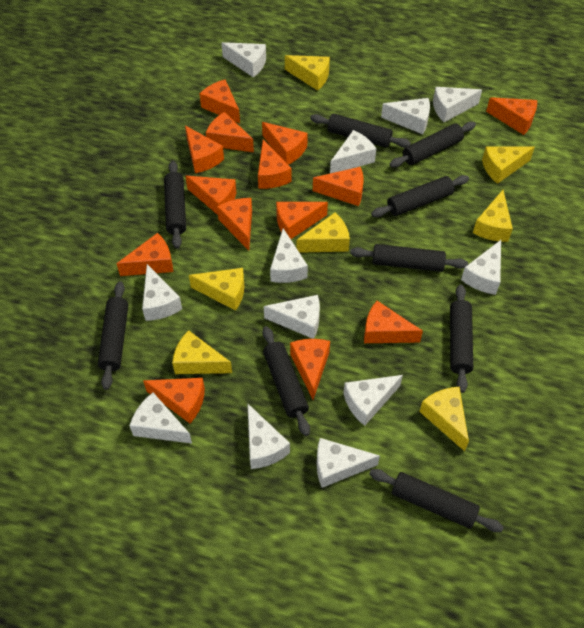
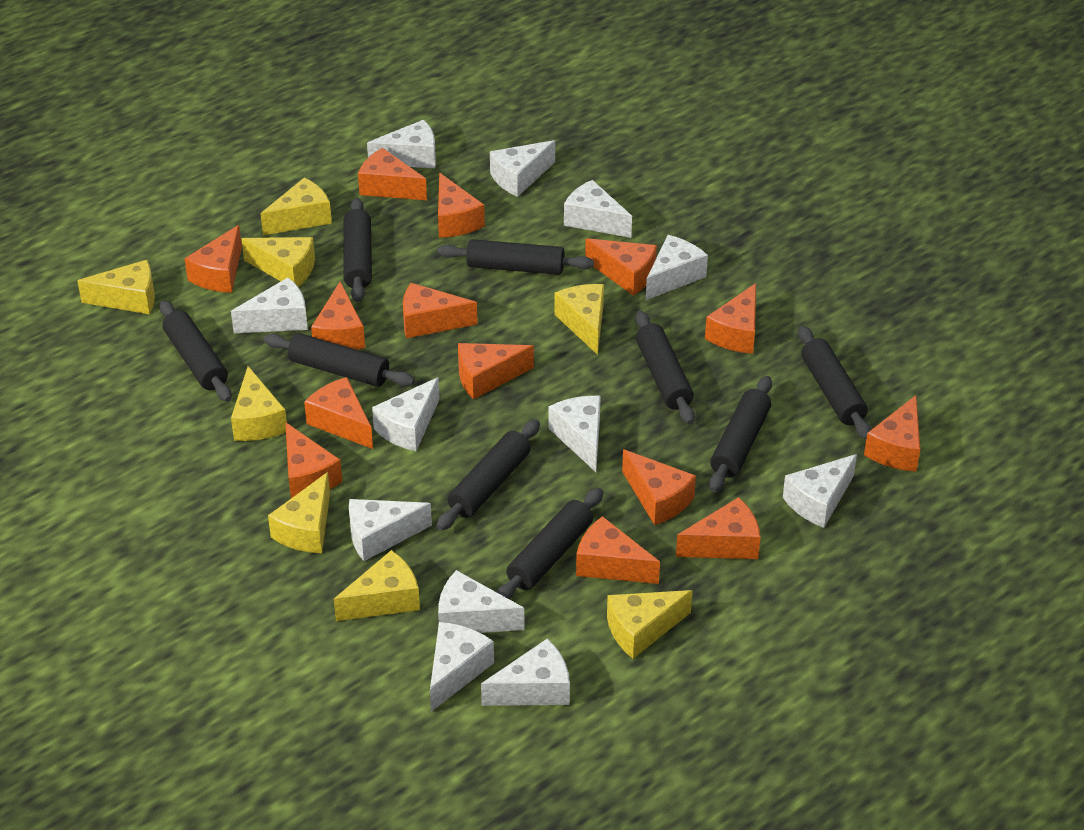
yellow cheese: [172,330,232,374] [189,268,245,311] [285,55,330,91] [297,213,350,253] [419,387,469,451] [473,190,513,242] [482,146,535,184] = 7 -> [77,260,155,314] [231,366,287,441] [241,237,315,287] [261,178,332,235] [268,472,330,553] [334,550,420,621] [554,284,604,355] [607,590,693,659] = 8

